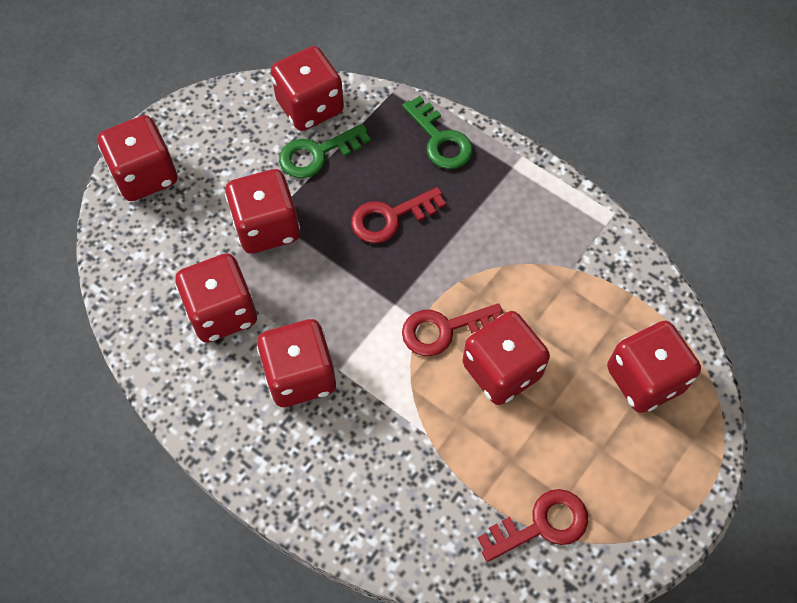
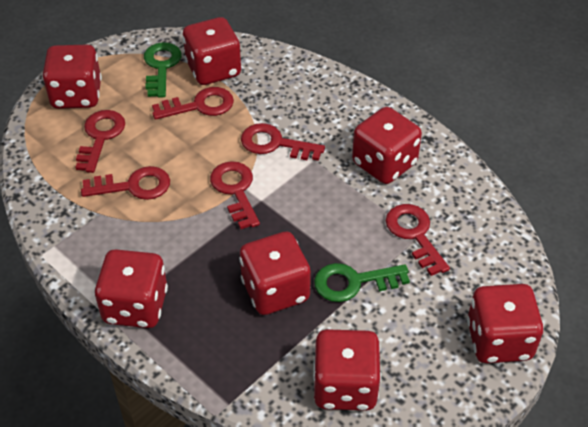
red key: [351,187,446,243] [402,303,503,356] [478,489,588,562] = 3 -> [76,110,125,173] [81,166,170,200] [152,87,234,120] [210,161,260,229] [241,123,325,161] [386,204,450,276] = 6

